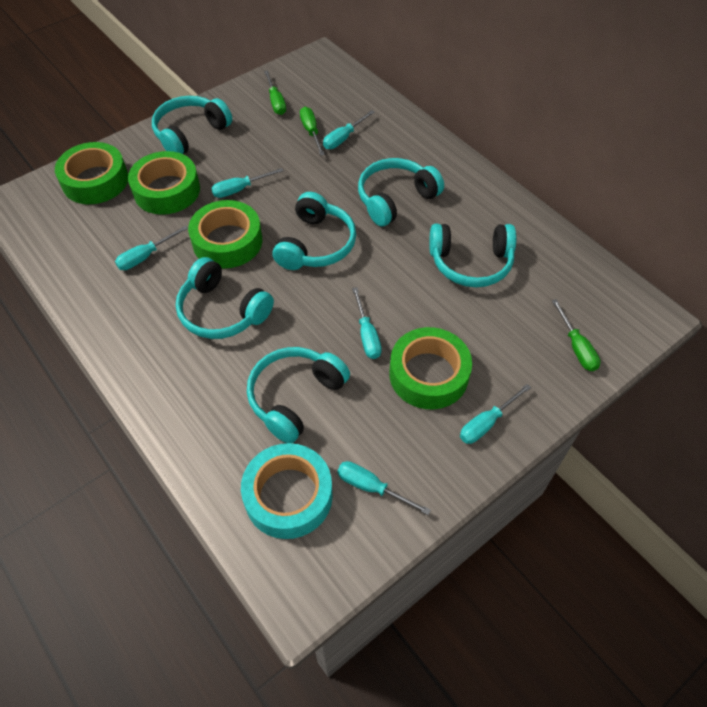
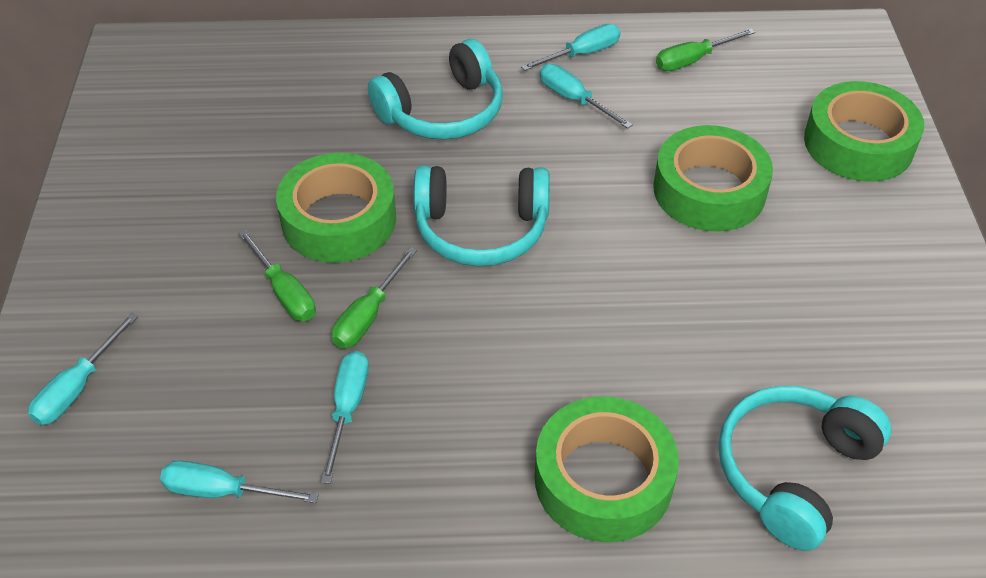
turquoise headphones: [152,96,232,154] [176,257,274,339] [247,347,350,443] [273,192,356,270] [358,158,444,226] [429,224,516,287] = 6 -> [368,39,503,140] [413,165,550,266] [718,386,892,551] = 3
turquoise screwdriver: [115,225,188,270] [211,168,284,198] [323,110,375,149] [337,461,431,515] [352,287,382,359] [460,384,531,444] = 6 -> [28,313,138,425] [160,461,319,503] [321,351,369,484] [521,24,621,71] [540,64,633,129] = 5
turquoise tape: [241,443,333,539] = 1 -> none = 0

